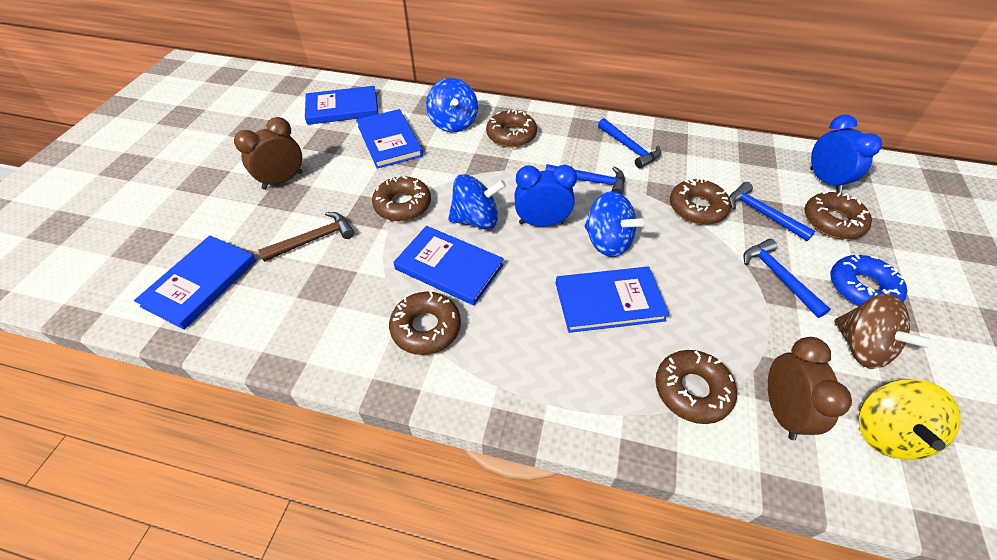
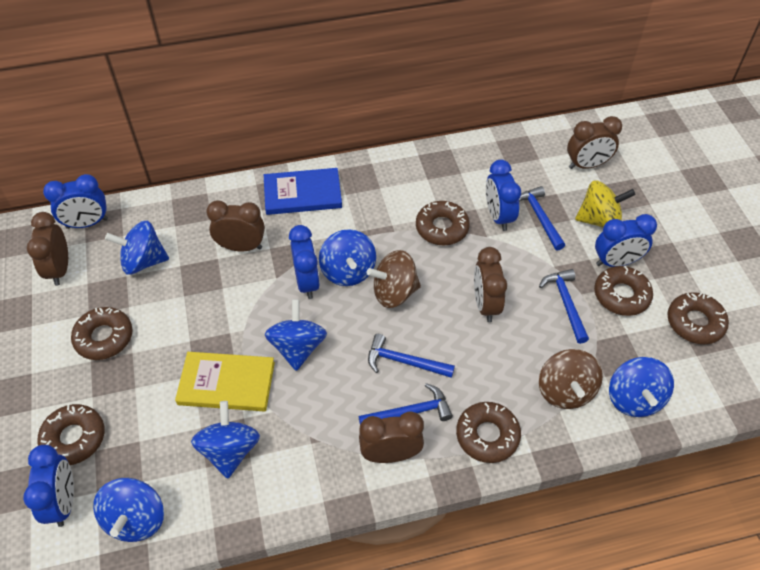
blue book: [134,235,256,330] [305,86,379,125] [356,109,423,169] [393,226,504,305] [556,267,669,333] = 5 -> [264,168,342,215] = 1
blue clock: [514,165,577,227] [810,115,882,193] = 2 -> [23,445,74,527] [43,174,108,229] [289,225,320,299] [486,160,521,231] [595,214,657,267] = 5
blue donut: [831,254,907,307] = 1 -> none = 0
blue spinning top: [426,78,478,132] [448,174,506,230] [585,191,644,257] = 3 -> [93,478,164,542] [105,220,169,274] [191,401,260,479] [265,299,327,371] [319,229,376,286] [609,357,674,417] = 6
brown clock: [234,117,302,190] [768,337,852,440] = 2 -> [27,212,68,286] [206,200,265,251] [359,412,424,463] [474,247,507,322] [567,116,622,169] = 5
brown hammer: [258,212,354,262] = 1 -> none = 0
brown spinning top: [834,293,933,369] = 1 -> [367,250,421,308] [539,349,603,409] = 2
yellow book: none = 0 -> [175,352,275,412] = 1

